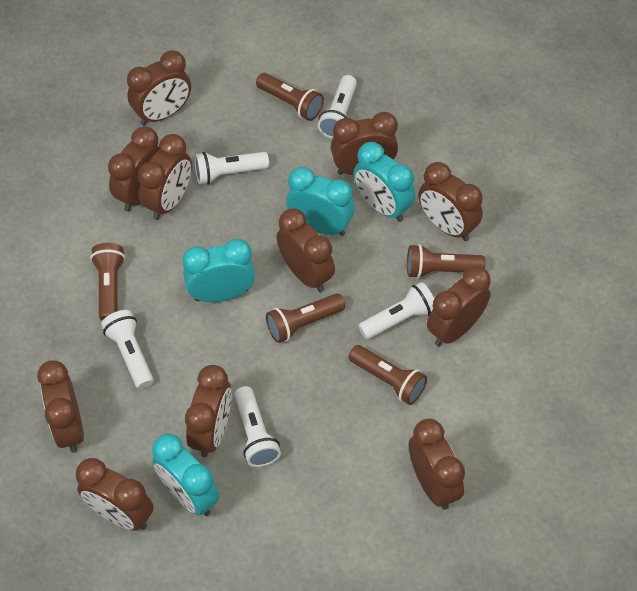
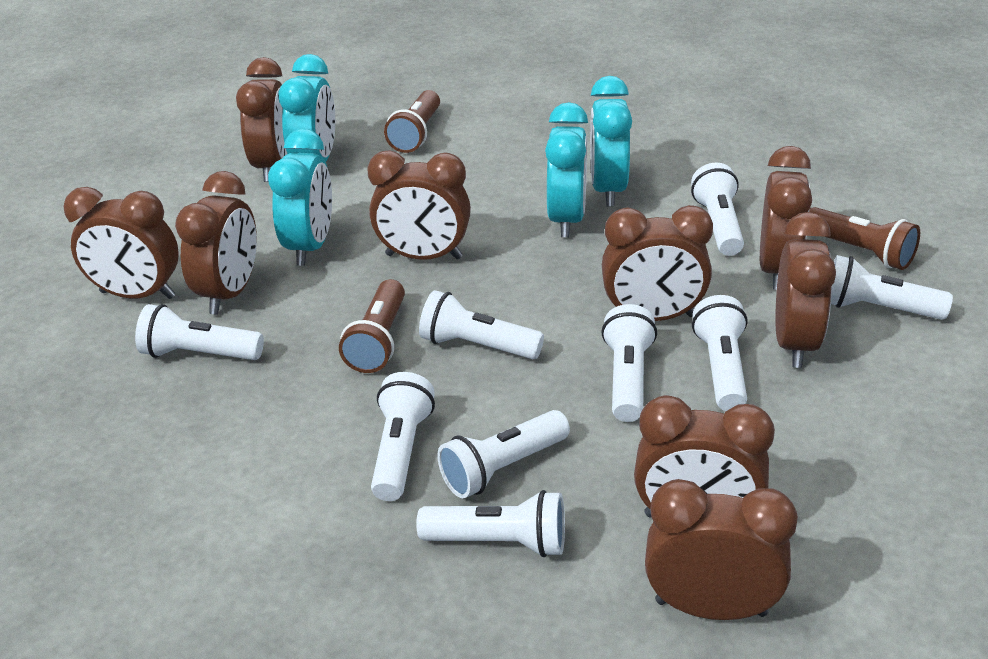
brown clock: [37,360,84,452] [76,458,154,531] [108,126,161,212] [127,50,191,125] [138,134,192,220] [185,365,232,457] [277,209,335,292] [331,112,398,175] [409,419,465,509] [418,162,483,241] [427,266,491,346] = 11 -> [63,187,179,299] [175,171,257,314] [236,57,287,182] [367,150,471,260] [602,205,713,321] [634,395,775,517] [645,479,798,620] [760,146,812,290] [775,212,836,368] = 9
brown flashlight: [90,243,125,321] [256,73,324,121] [266,294,345,343] [348,345,427,405] [407,244,485,279] = 5 -> [339,279,405,373] [384,90,440,153] [809,207,920,270] = 3
white flashlight: [101,310,154,389] [194,152,269,185] [234,386,281,467] [318,75,357,139] [358,282,434,340] = 5 -> [135,304,264,360] [371,372,435,501] [416,490,565,557] [419,290,544,359] [437,410,570,498] [601,304,657,422] [691,163,744,256] [692,295,748,411] [831,255,953,320] = 9

